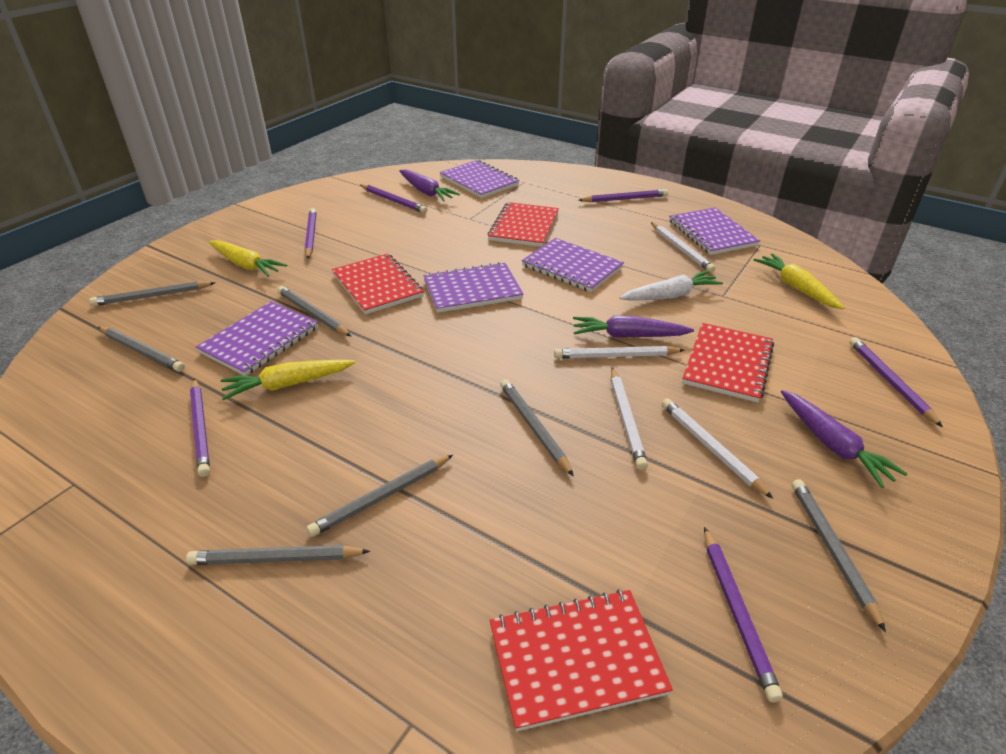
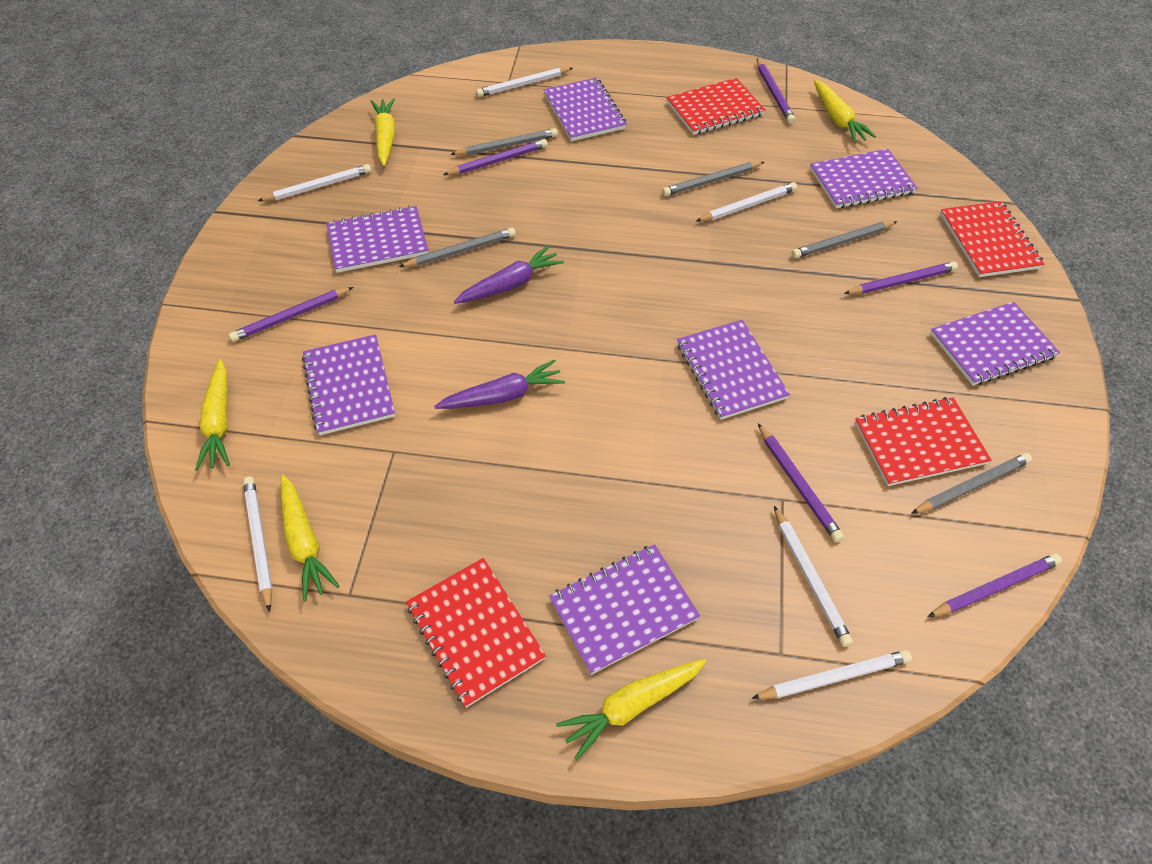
grey pencil: [89,281,216,306] [98,327,185,372] [186,545,370,565] [277,286,351,336] [307,455,453,537] [500,379,574,476] [792,479,886,632] = 7 -> [399,228,516,267] [450,128,558,155] [662,162,764,196] [792,221,897,258] [911,453,1032,514] = 5
purple carrot: [399,169,460,201] [573,315,694,338] [781,390,908,488] = 3 -> [434,359,565,409] [454,245,564,304] = 2
purple notebook: [196,301,318,376] [423,262,524,313] [440,160,520,198] [522,238,624,292] [669,208,760,255] = 5 -> [302,334,395,435] [327,206,428,273] [544,78,627,141] [549,544,700,675] [677,320,790,420] [810,149,918,208] [930,302,1060,386] = 7
white carrot: [619,271,723,301] = 1 -> none = 0
white pencil: [554,346,685,359] [611,368,648,470] [651,222,715,272] [662,398,773,499] = 4 -> [243,476,273,612] [258,164,371,201] [476,67,573,97] [696,182,797,222] [751,650,912,699] [774,506,853,647] = 6
yellow carrot: [209,240,287,277] [221,359,355,400] [754,253,844,310] = 3 -> [195,359,230,471] [281,475,339,602] [371,98,395,166] [556,659,706,760] [814,80,876,143] = 5

